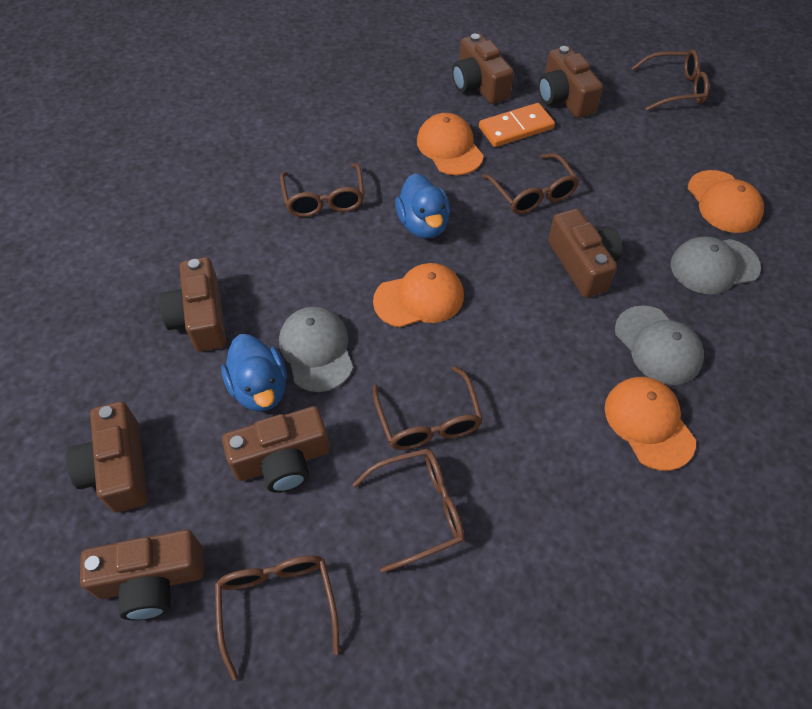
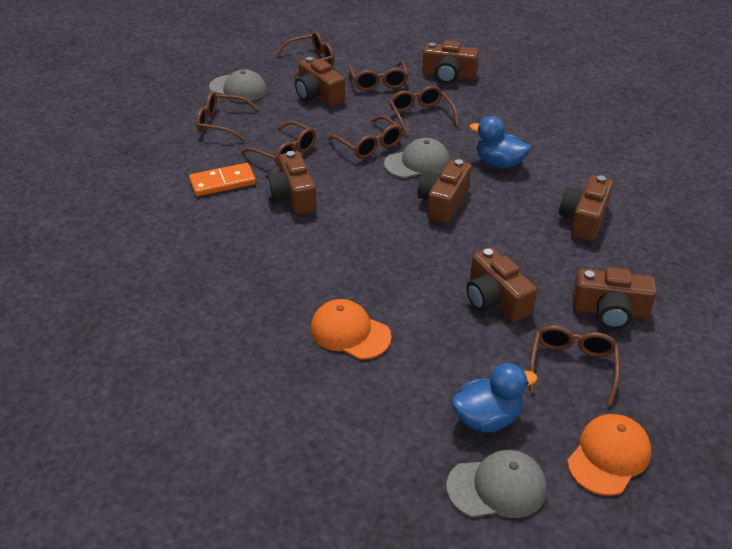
brown glasses: [215,555,339,681] [280,163,364,217] [352,448,464,573] [373,366,483,450] [482,153,579,214] [632,49,709,111] = 6 -> [196,92,260,141] [241,121,316,166] [275,31,334,77] [328,116,403,159] [348,61,408,91] [389,86,459,136] [530,325,620,406] = 7
orange cap: [373,263,464,327] [417,113,484,175] [605,377,696,471] [688,170,764,233] = 4 -> [311,299,391,360] [567,414,651,496] = 2

